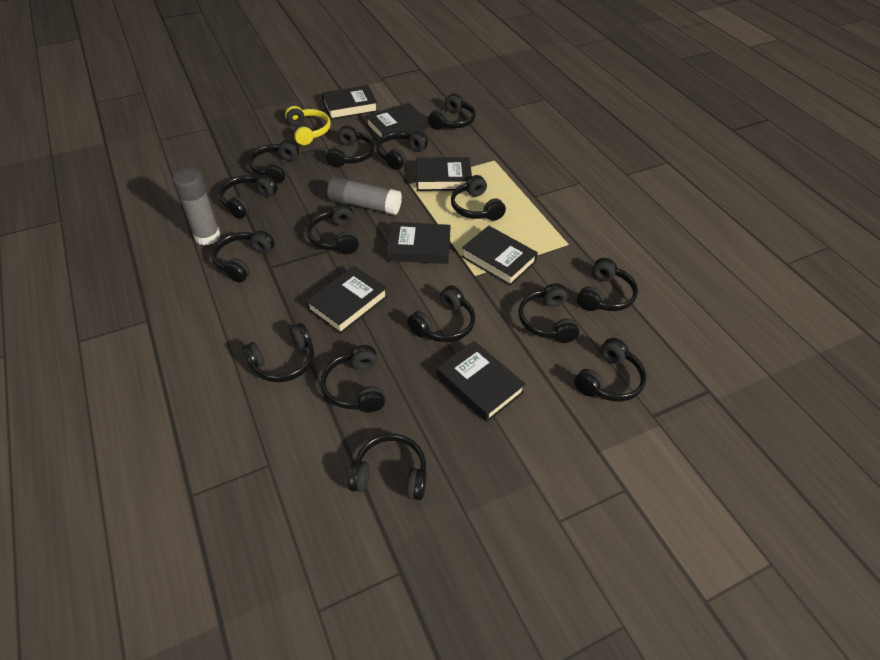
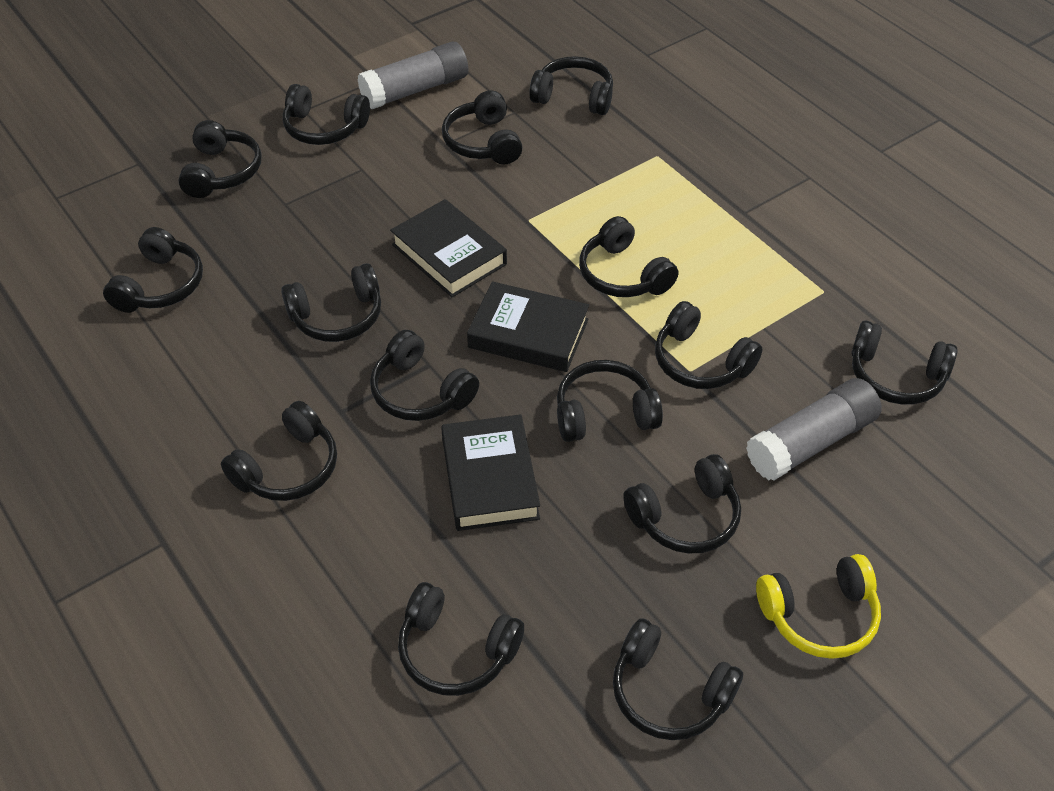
black book: [306,266,388,334] [322,85,378,120] [366,103,427,142] [386,222,451,264] [416,157,472,191] [437,341,526,422] [461,226,538,286] = 7 -> [390,199,507,297] [441,414,540,531] [467,281,589,372] = 3

